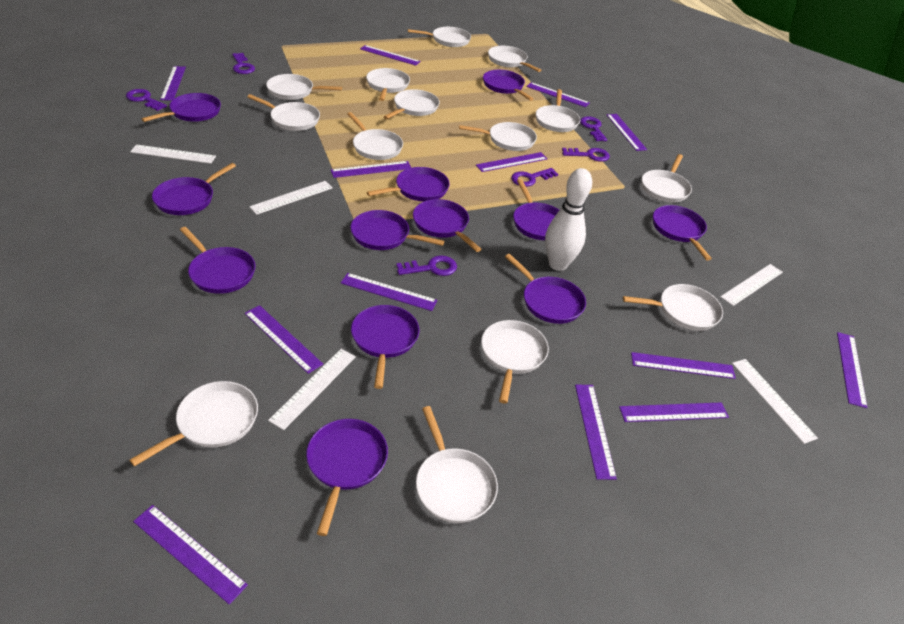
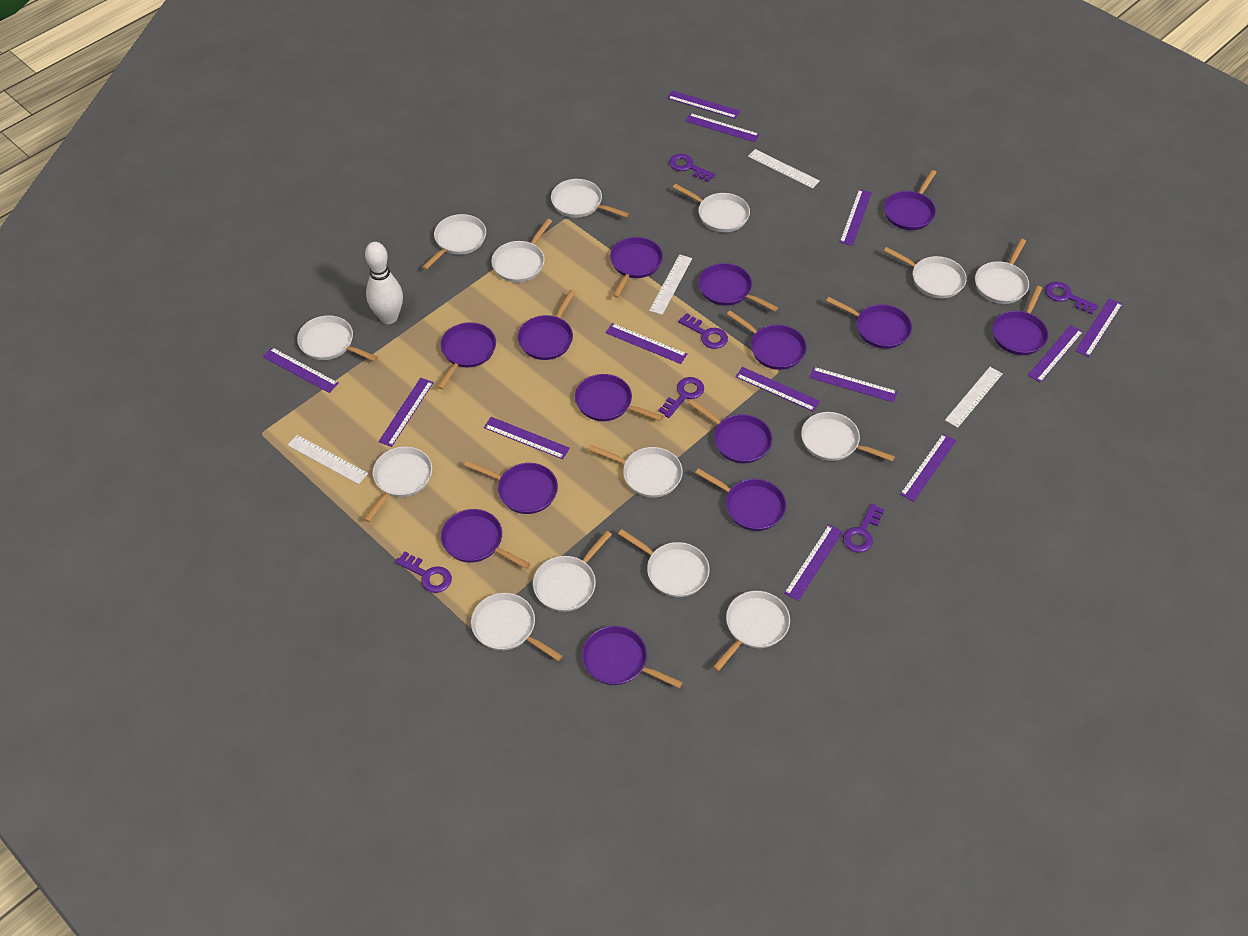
purple pan: [141,93,221,122] [152,163,236,215] [180,227,255,294] [306,419,388,536] [351,210,444,250] [351,305,419,389] [367,167,450,202] [413,199,482,252] [483,70,534,101] [505,254,586,324] [513,179,559,240] [653,205,712,260] = 12 -> [437,322,496,389] [441,509,530,569] [464,461,558,514] [518,290,575,360] [575,374,664,421] [582,626,683,688] [610,237,663,298] [688,399,772,463] [695,468,786,531] [698,263,778,311] [727,310,807,370] [826,297,912,349] [884,170,937,230] [992,286,1048,355] = 14
white ruler: [130,145,216,164] [249,181,333,215] [268,349,356,430] [720,264,783,306] [732,359,818,444] = 5 -> [288,435,368,484] [649,254,692,315] [748,149,820,189] [945,367,1003,428] = 4

